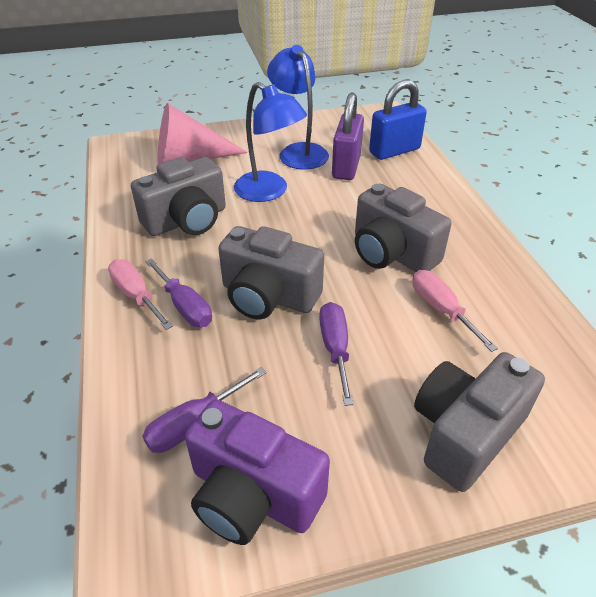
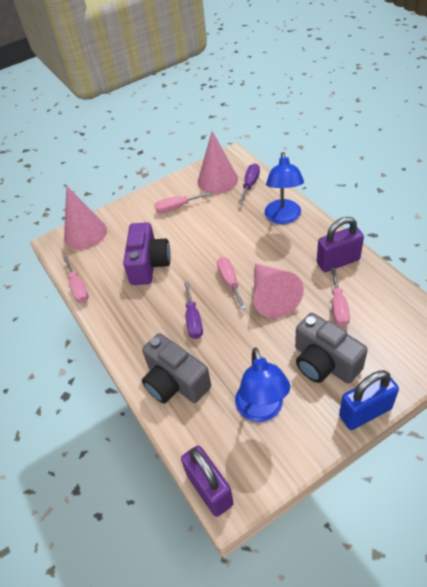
grey camera: [131,157,226,236] [218,226,324,319] [355,184,451,272] [414,352,545,492] = 4 -> [142,333,211,403] [295,313,368,384] = 2
pink cone: [158,103,248,164] = 1 -> [64,186,107,249] [198,131,238,194] [253,263,304,318] = 3
pink screwdriver: [108,259,173,330] [413,270,498,352] = 2 -> [63,256,89,303] [154,191,212,213] [217,257,246,310] [331,268,350,327] = 4
purple padlock: [332,93,364,180] = 1 -> [181,445,234,517] [317,217,364,272] = 2
purple screwdriver: [142,367,266,453] [145,258,212,327] [319,302,354,406] = 3 -> [184,281,203,339] [238,164,260,204] = 2

